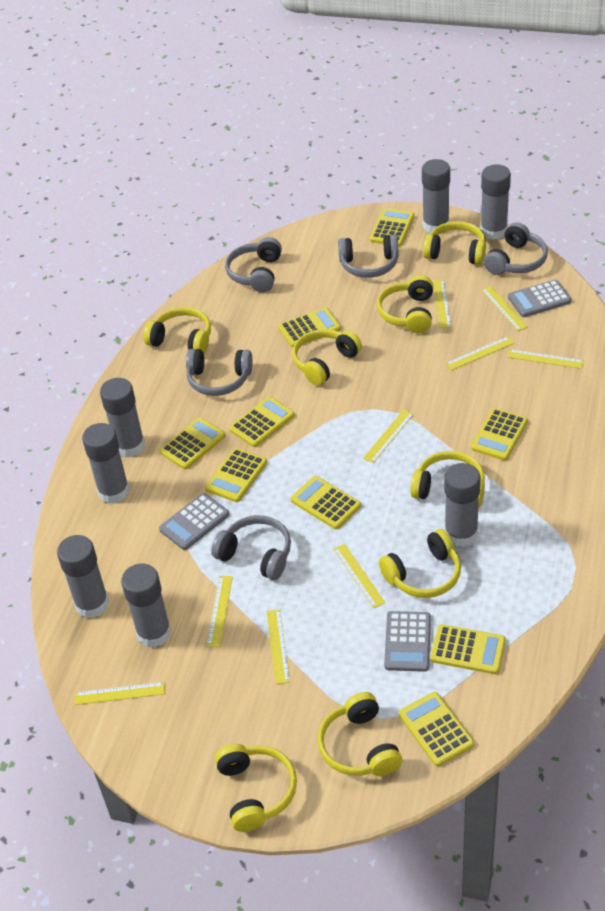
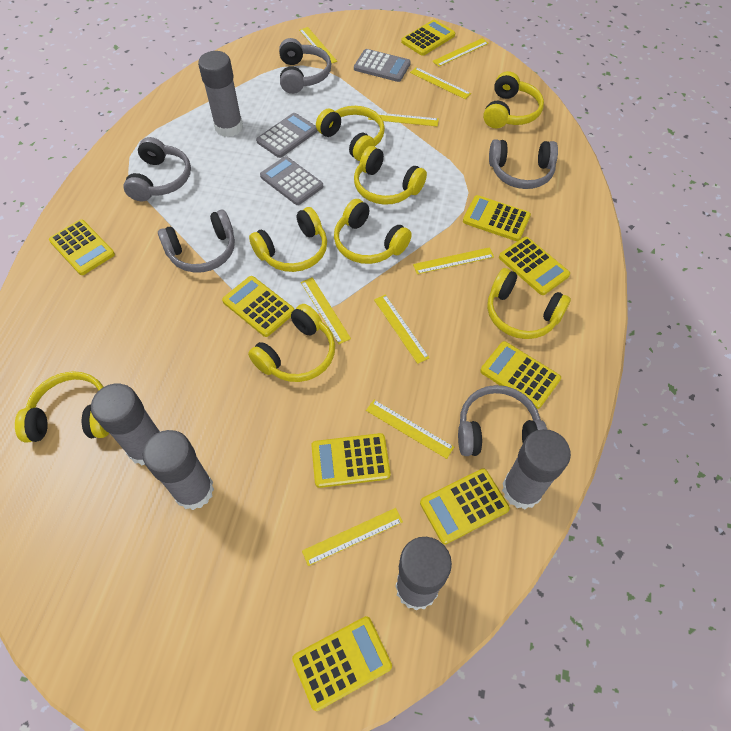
grey glue stick: [57,535,109,618] [82,423,130,504] [100,378,145,457] [121,563,171,647] [422,159,450,233] [444,463,481,547] [480,164,511,240] = 7 -> [91,384,161,466] [143,430,214,510] [198,51,243,137] [395,537,452,611] [502,429,571,509] = 5

